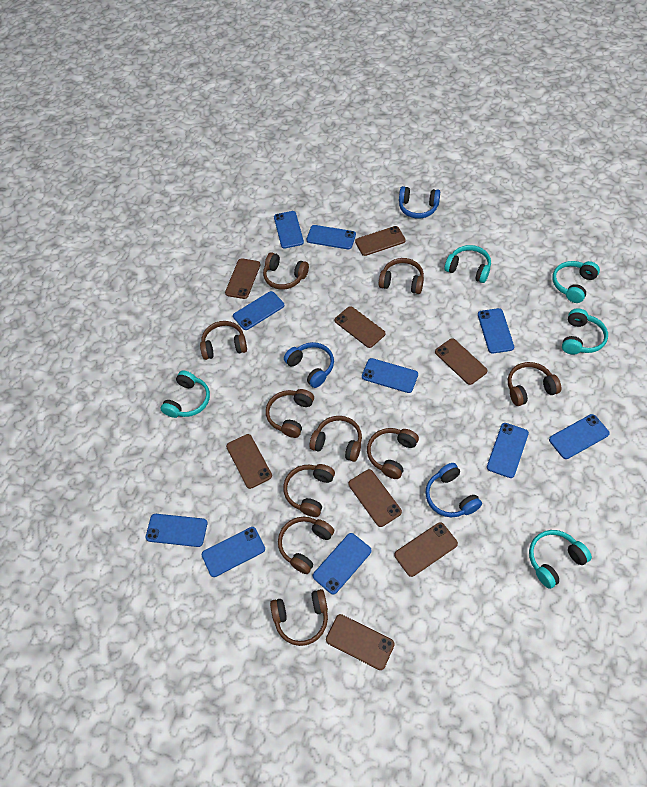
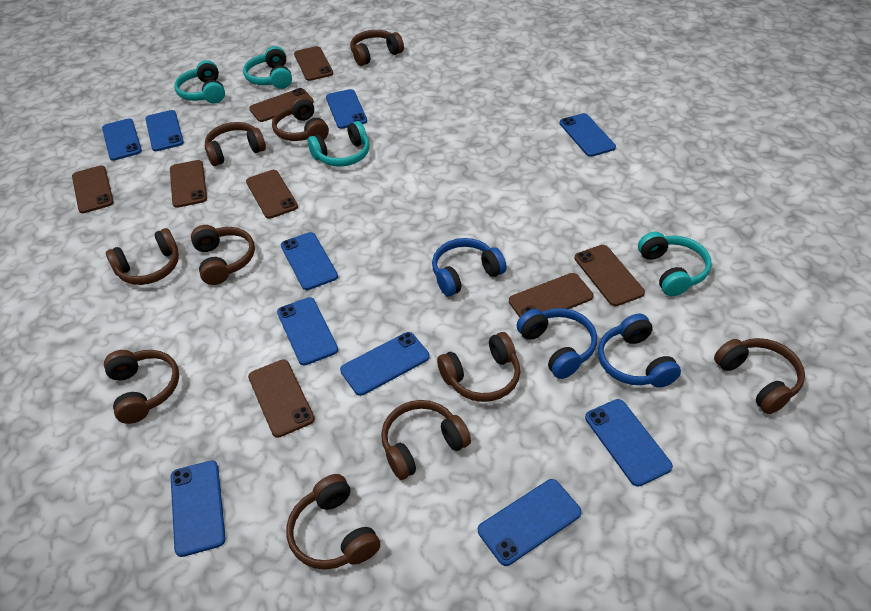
turquoise headphones: [161,370,210,418] [444,245,491,283] [529,530,592,589] [552,261,600,303] [562,308,608,354] = 5 -> [174,60,225,103] [243,46,292,89] [308,121,370,167] [638,232,712,296] = 4

